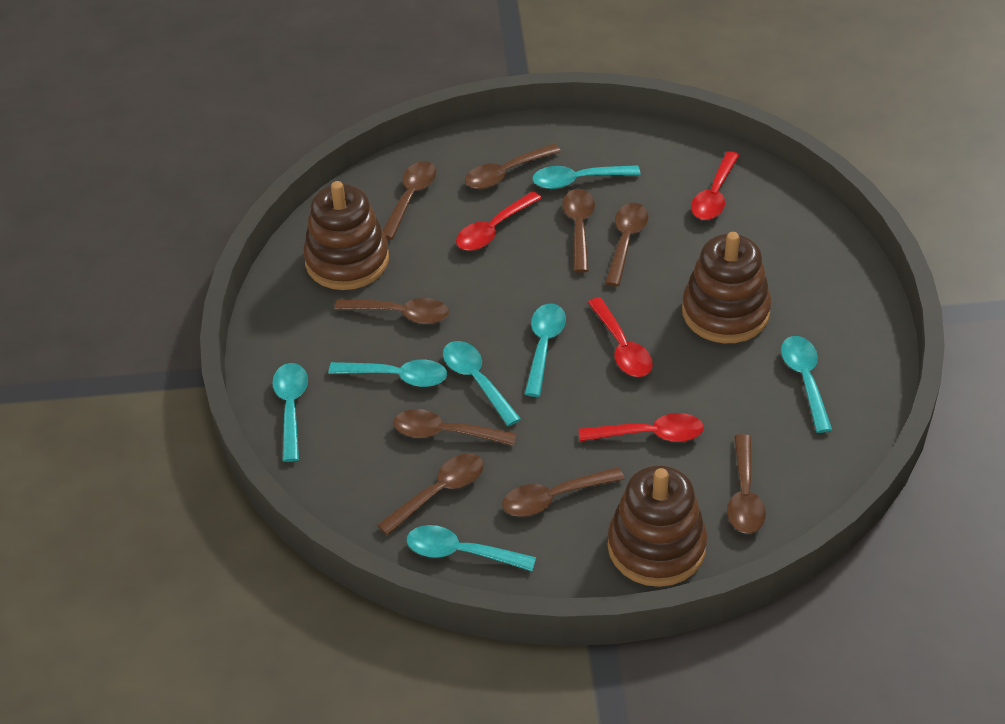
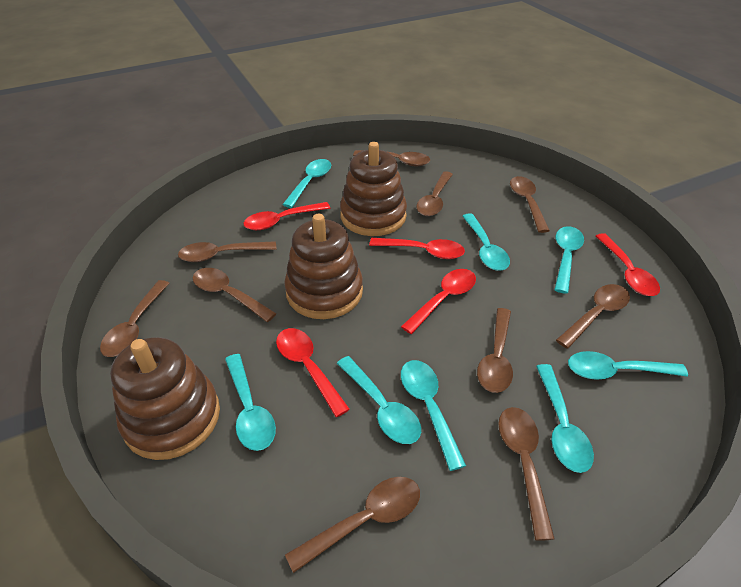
brown spoon: [334,298,449,324] [377,453,484,535] [383,161,436,239] [394,409,517,446] [465,144,561,189] [502,467,625,517] [562,189,595,273] [605,203,648,286] [727,434,766,534] = 9 -> [100,280,170,357] [178,241,277,262] [193,268,277,322] [285,477,420,573] [353,150,430,167] [416,171,453,216] [477,308,513,393] [498,407,555,541] [510,176,550,233] [556,284,630,349] = 10
red spoon: [456,191,542,251] [579,413,704,442] [587,297,653,377] [691,151,740,220] = 4 -> [243,202,330,230] [276,328,350,417] [369,238,465,259] [401,269,476,334] [596,233,660,296] = 5
turquoise spoon: [272,363,308,462] [328,360,447,387] [407,525,536,571] [443,341,521,426] [525,304,566,397] [532,165,641,189] [781,336,832,433] = 7 -> [225,354,276,451] [282,159,331,208] [337,356,421,444] [401,360,466,471] [463,213,510,271] [536,364,594,473] [554,226,584,294] [568,351,688,379] = 8

